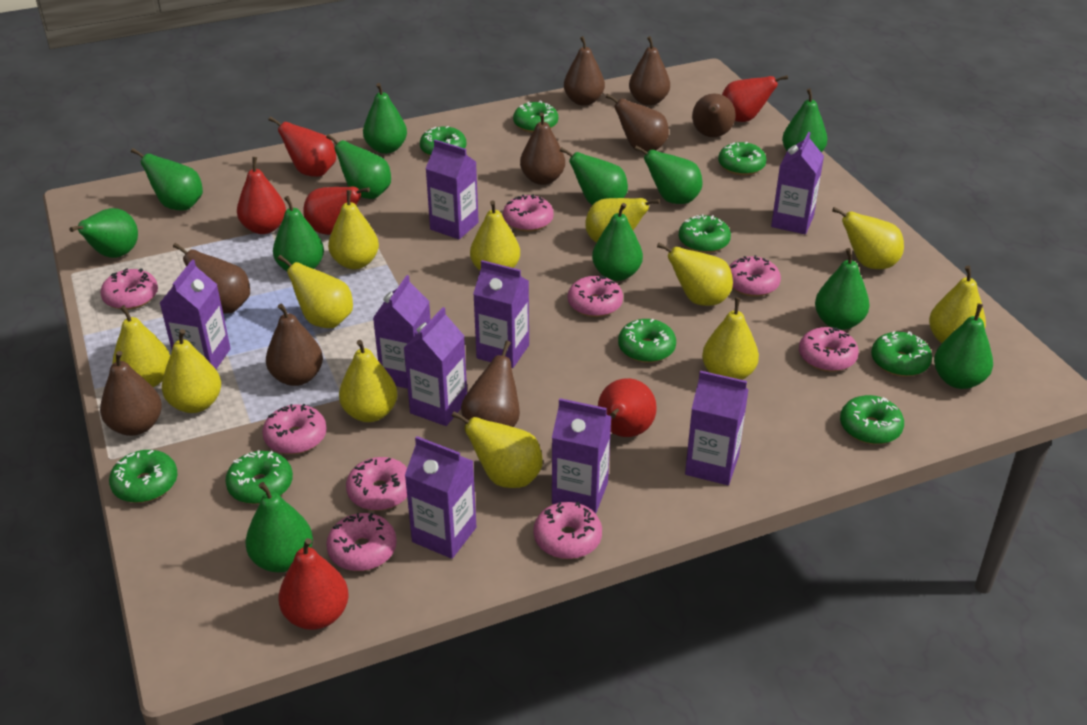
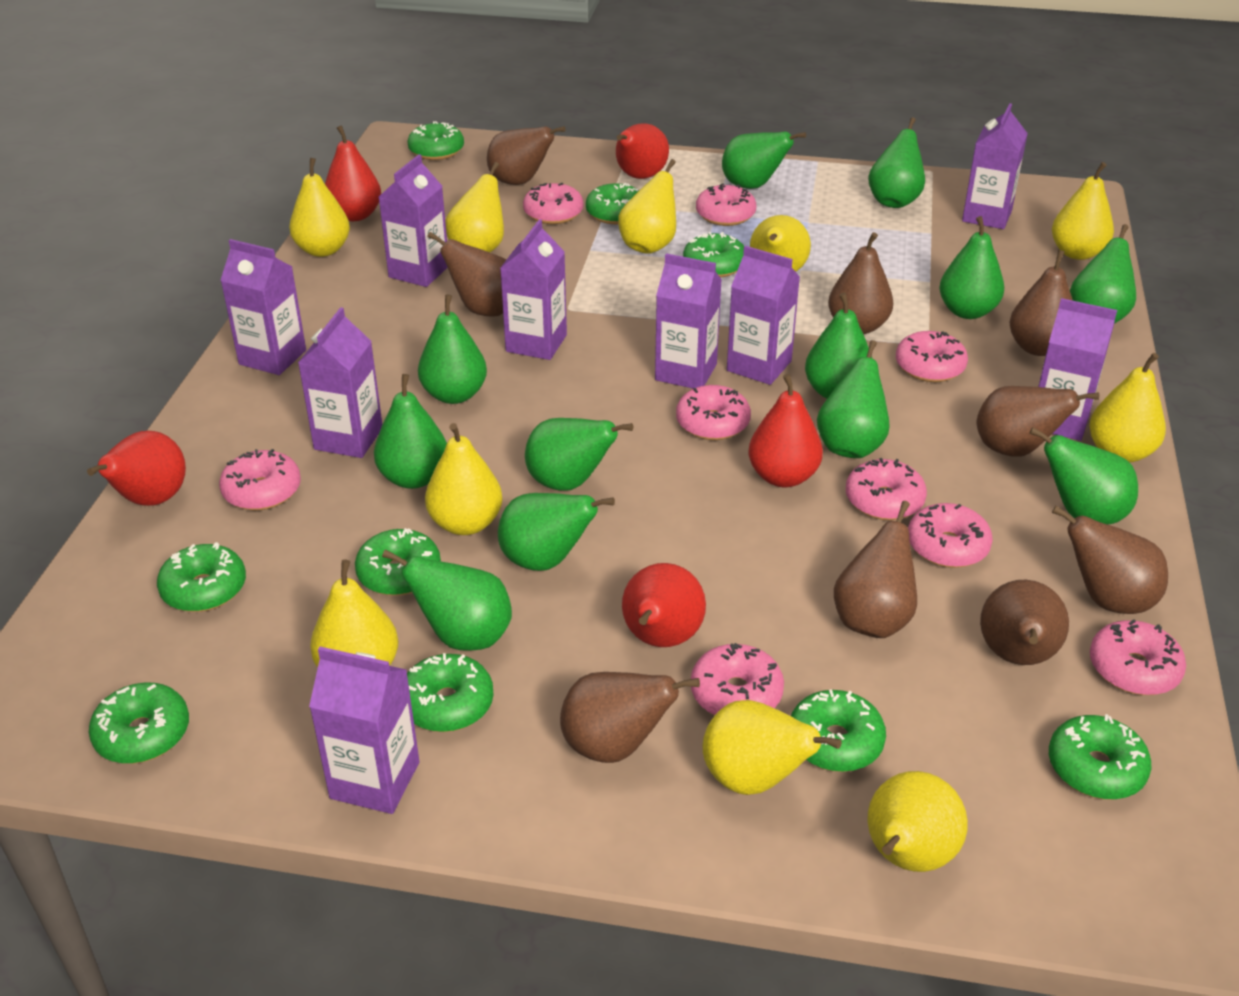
red pear: [237,157,286,234] [269,116,336,177] [279,538,349,630] [303,187,370,235] [598,378,657,437] [722,75,788,122] = 6 -> [87,431,186,506] [325,125,381,221] [616,123,669,179] [622,563,706,647] [748,374,823,487] = 5
yellow pear: [112,305,170,387] [162,329,221,413] [278,255,353,328] [328,190,379,269] [339,340,398,422] [452,411,543,488] [470,200,520,271] [585,198,660,243] [657,243,733,306] [702,298,759,380] [832,207,904,269] [929,266,986,343] = 12 -> [289,158,350,257] [310,560,398,667] [425,423,502,535] [445,162,504,252] [618,159,676,254] [703,700,842,795] [750,215,811,272] [868,771,968,872] [1052,162,1114,260] [1089,353,1166,462] = 10

